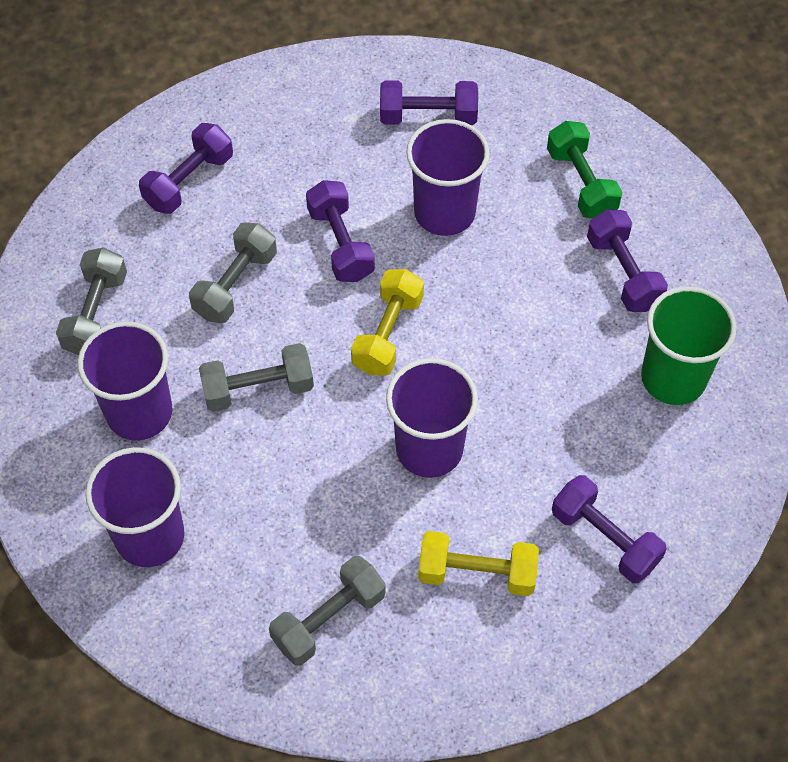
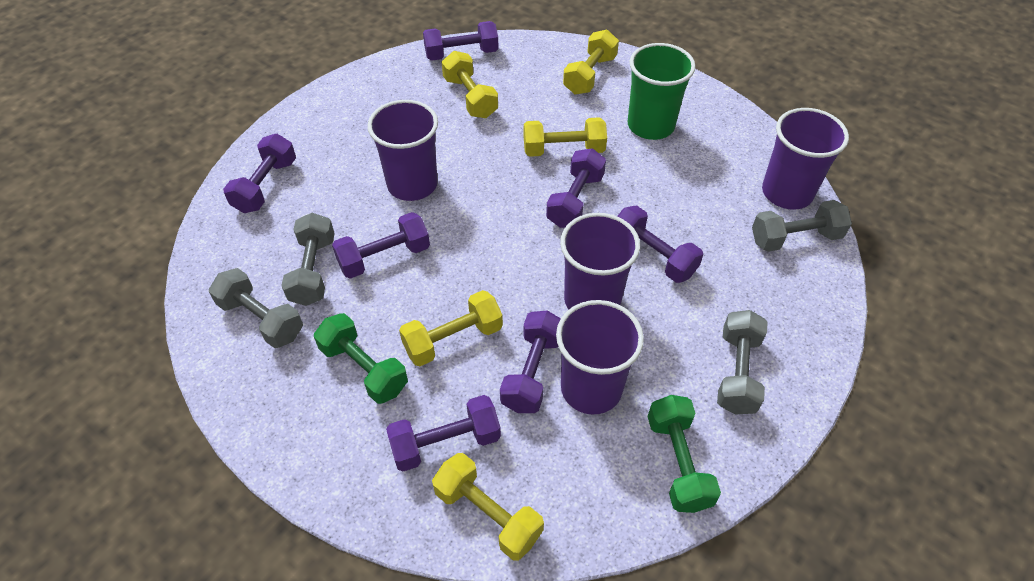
green dumbbell: [547,121,622,219] = 1 -> [314,313,408,404] [648,395,721,513] = 2
purple dumbbell: [139,123,233,214] [306,180,375,282] [380,80,478,125] [552,475,667,583] [587,209,668,312] = 5 -> [223,134,296,213] [332,212,430,279] [386,395,501,471] [423,21,499,61] [500,310,561,413] [546,148,606,228] [617,206,703,283] = 7
yellow dumbbell: [351,269,424,376] [418,531,539,596] = 2 -> [399,290,503,366] [432,453,544,560] [442,51,498,118] [524,117,607,157] [563,29,619,95] = 5

